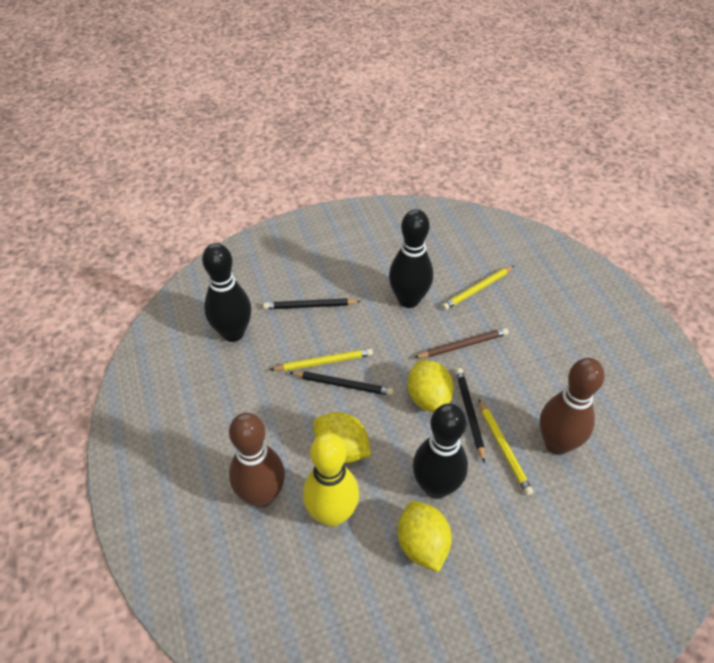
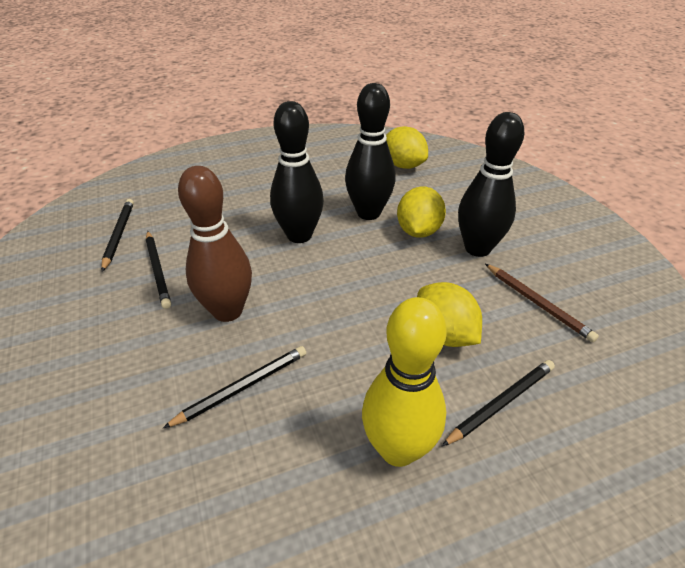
black pencil: [263,298,361,309] [289,371,394,396] [456,368,485,463] = 3 -> [101,199,134,272] [146,231,171,309] [163,346,306,428] [442,360,555,446] = 4
brown bowling pin: [229,413,285,508] [540,358,605,455] = 2 -> [178,166,252,322] = 1
yellow pencil: [270,348,373,371] [442,266,514,310] [478,399,533,495] = 3 -> none = 0

